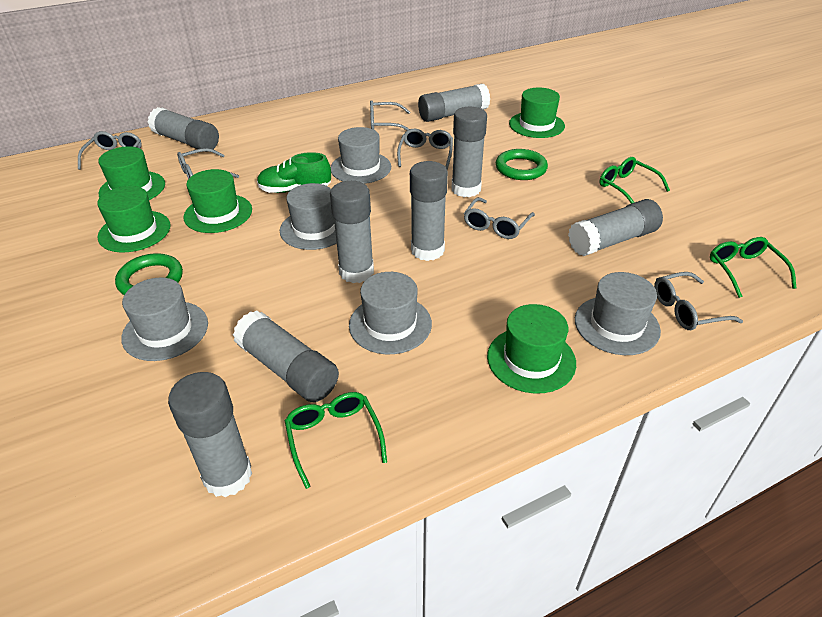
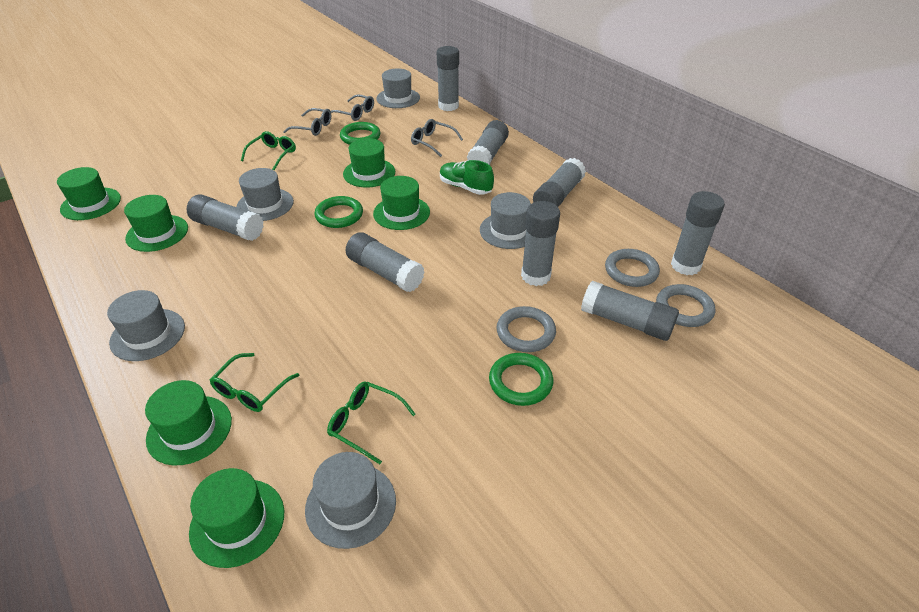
green hat: [97,186,171,252] [98,146,165,200] [183,169,252,233] [487,304,576,394] [509,88,565,138] = 5 -> [57,167,121,220] [124,195,188,252] [145,380,232,465] [189,468,284,568] [343,138,395,188] [373,176,430,230] = 6
green ring: [115,253,183,295] [496,149,548,180] = 2 -> [314,196,363,228] [340,122,380,145] [489,353,553,406] = 3
grey glasses: [78,131,142,170] [177,148,239,179] [370,100,410,130] [397,129,453,170] [464,197,535,239] [654,272,743,330] = 6 -> [283,108,331,136] [331,94,374,121] [411,119,463,157] = 3
grey ring: none = 0 -> [497,306,556,352] [605,249,660,287] [656,284,715,327] = 3

